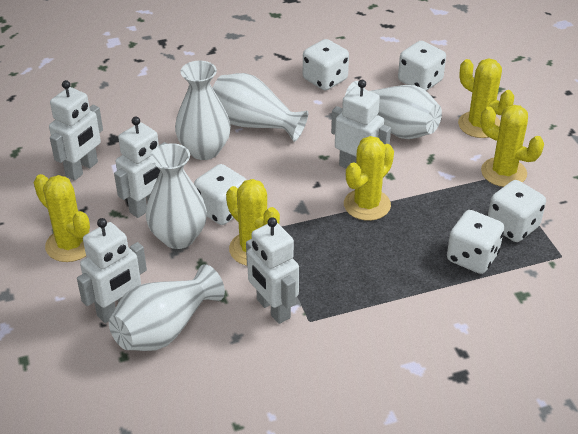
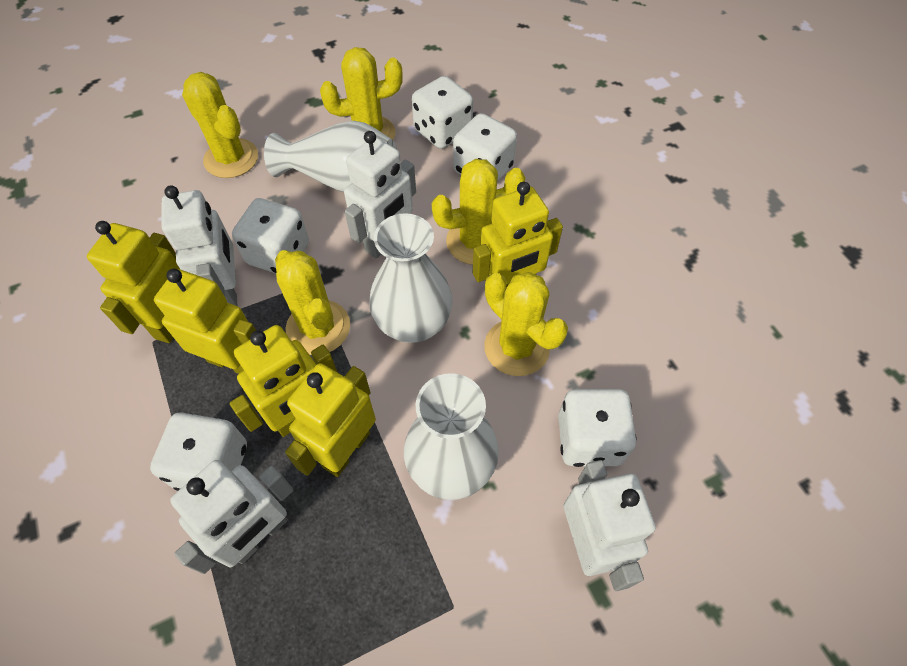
white robot: [49,80,103,181] [77,218,147,323] [114,117,167,218] [246,217,299,324] [331,80,391,168] = 5 -> [162,185,238,306] [170,460,293,574] [344,131,416,258] [563,460,656,591] = 4
white vase: [109,264,225,351] [146,143,207,249] [175,61,231,160] [213,73,308,142] [345,81,442,139] = 5 -> [264,121,397,192] [369,213,453,343] [404,373,499,500] = 3
yellow robot: none = 0 -> [87,221,180,343] [154,269,256,374] [230,325,338,437] [285,363,376,477] [473,182,563,288] = 5

